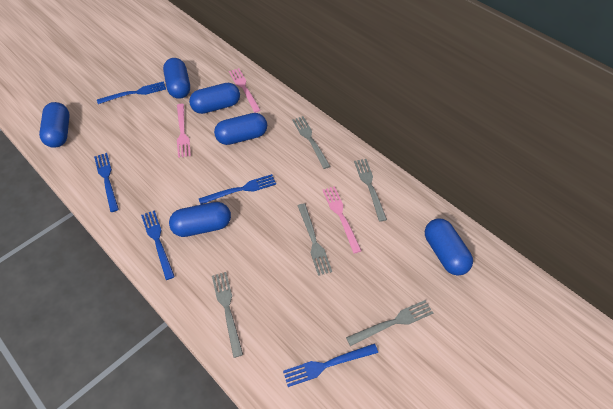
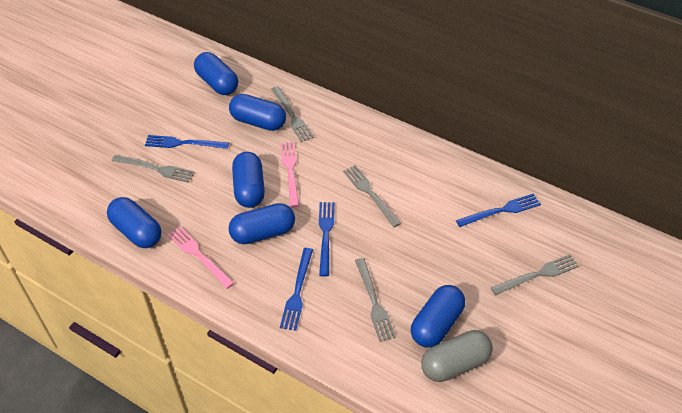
blue fork: [94,153,119,212] [97,81,166,104] [141,210,175,280] [199,174,276,205] [283,344,378,387] = 5 -> [145,135,229,149] [280,248,313,331] [319,202,335,277] [456,194,541,227] = 4
grey capsule: none = 0 -> [421,330,493,382] = 1
pink fork: [177,104,191,158] [229,68,261,113] [323,186,362,254] = 3 -> [168,227,234,289] [280,142,299,208] = 2

